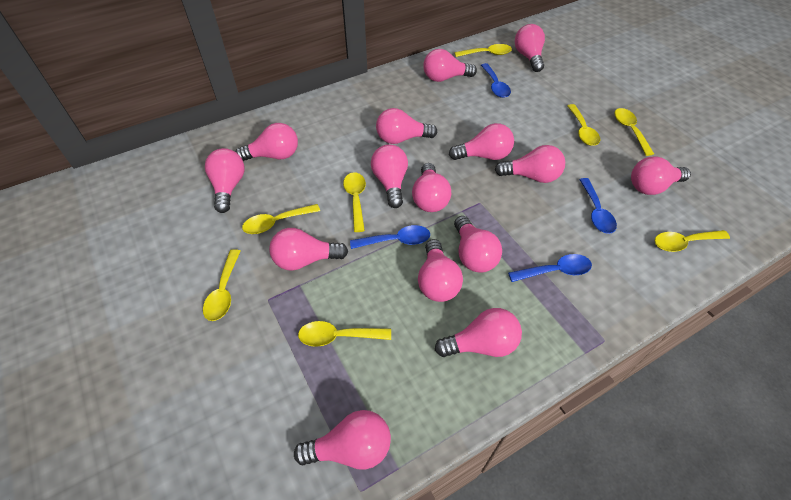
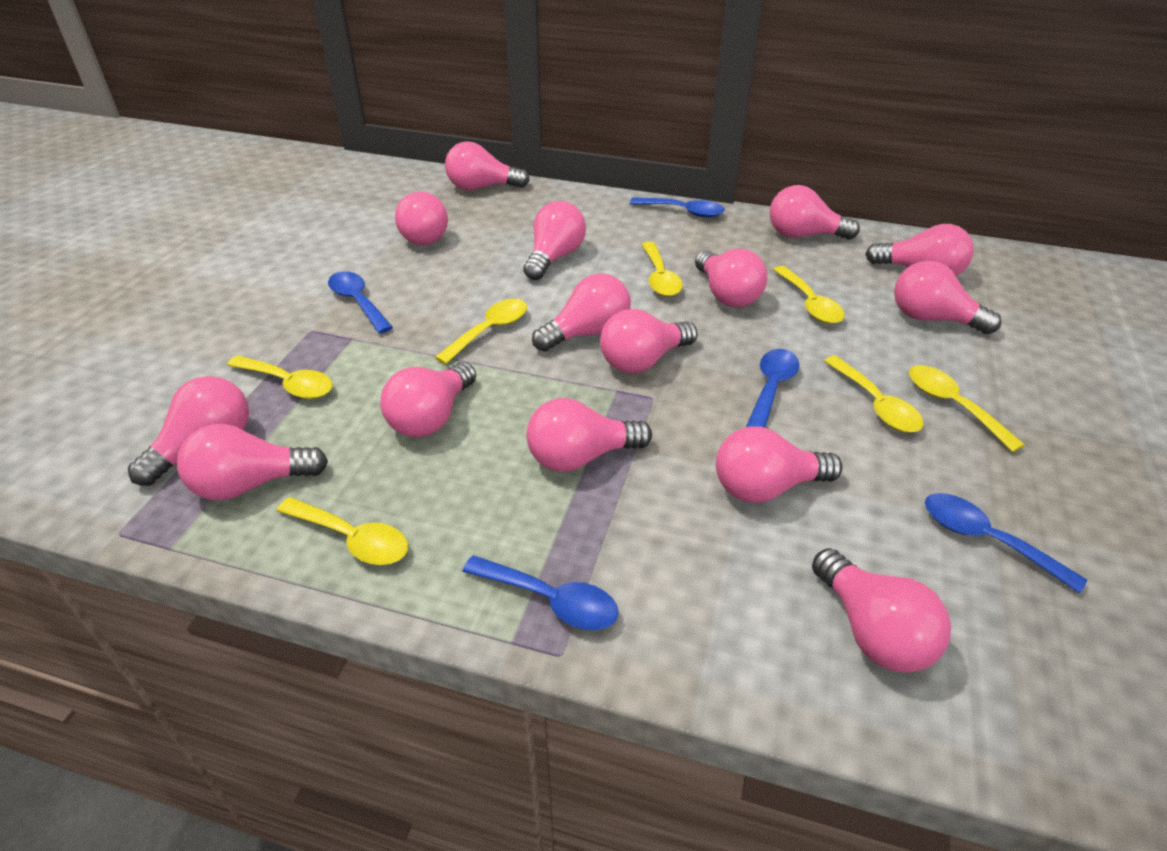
blue spoon: [350,225,430,249] [481,63,511,98] [508,254,592,282] [579,178,617,234] = 4 -> [328,272,393,333] [462,555,619,630] [630,197,724,218] [746,349,799,428] [925,493,1087,594] = 5
yellow spoon: [203,249,241,321] [242,204,320,234] [298,321,391,347] [343,172,366,232] [455,44,512,57] [568,104,600,146] [615,108,654,156] [655,230,730,252] = 8 -> [227,355,333,399] [277,497,408,565] [435,299,527,364] [642,242,683,296] [773,266,845,324] [824,356,924,433] [909,365,1025,452] = 7

